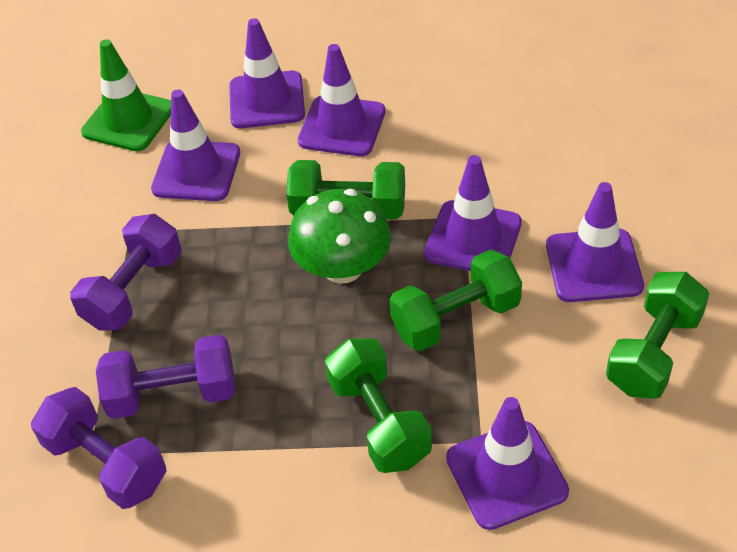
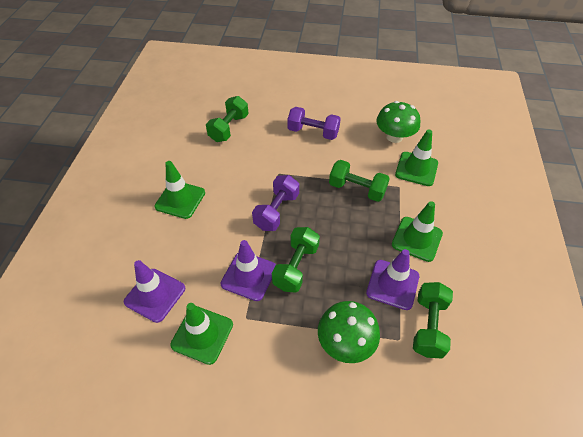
green mushroom: [288,189,391,284] = 1 -> [318,301,380,363] [377,101,420,143] = 2
green traffic cone: [81,39,171,151] = 1 -> [154,161,205,219] [170,303,233,365] [392,201,443,262] [395,130,438,186] = 4
purple dumbbell: [31,387,167,509] [70,214,181,331] [96,335,235,419] = 3 -> [252,175,299,231] [287,107,341,140] = 2
purple traffic cone: [151,89,240,201] [229,18,305,128] [298,44,385,156] [424,155,522,271] [446,397,569,530] [546,182,644,302] = 6 -> [124,260,185,323] [221,240,276,301] [366,249,419,310] = 3

